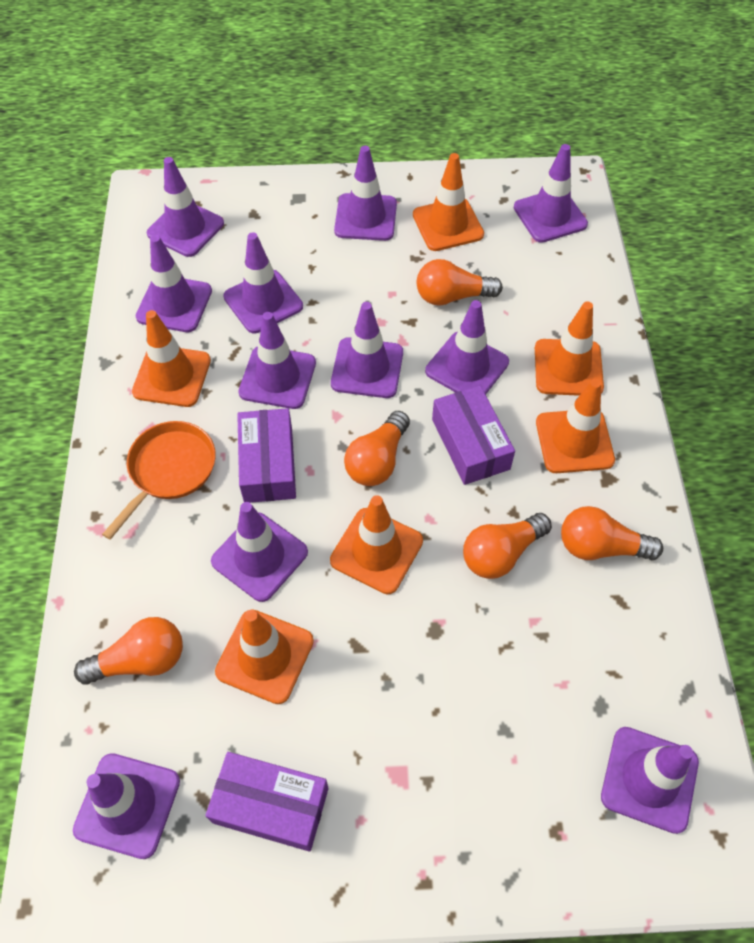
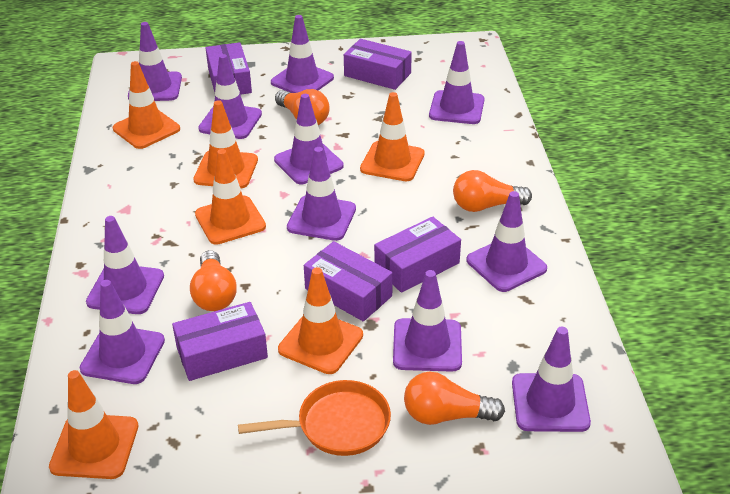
orange light bulb: [74,617,183,685] [344,411,410,486] [417,259,503,306] [463,513,552,579] [561,506,663,560] = 5 -> [190,250,237,311] [275,89,330,125] [404,372,505,425] [453,170,532,212] = 4
purple box: [205,752,328,852] [237,408,296,503] [432,385,515,485] = 3 -> [172,302,268,381] [206,42,252,95] [304,241,393,322] [344,39,412,90] [374,217,461,293] = 5

